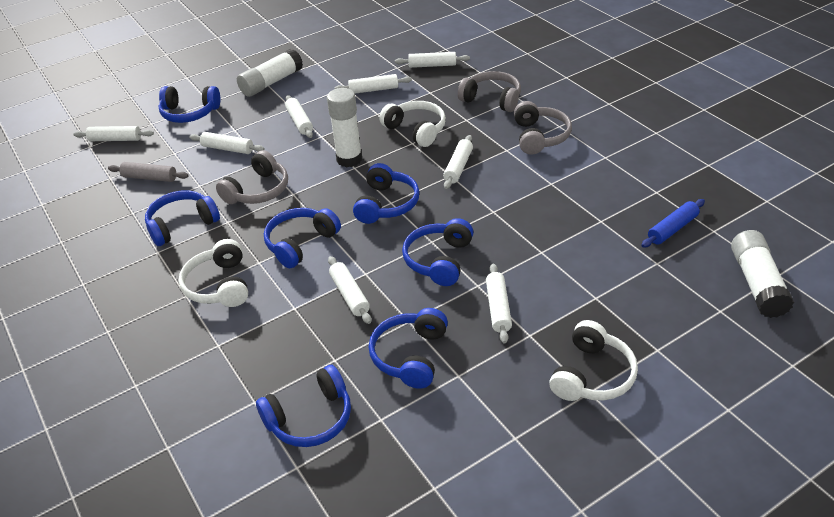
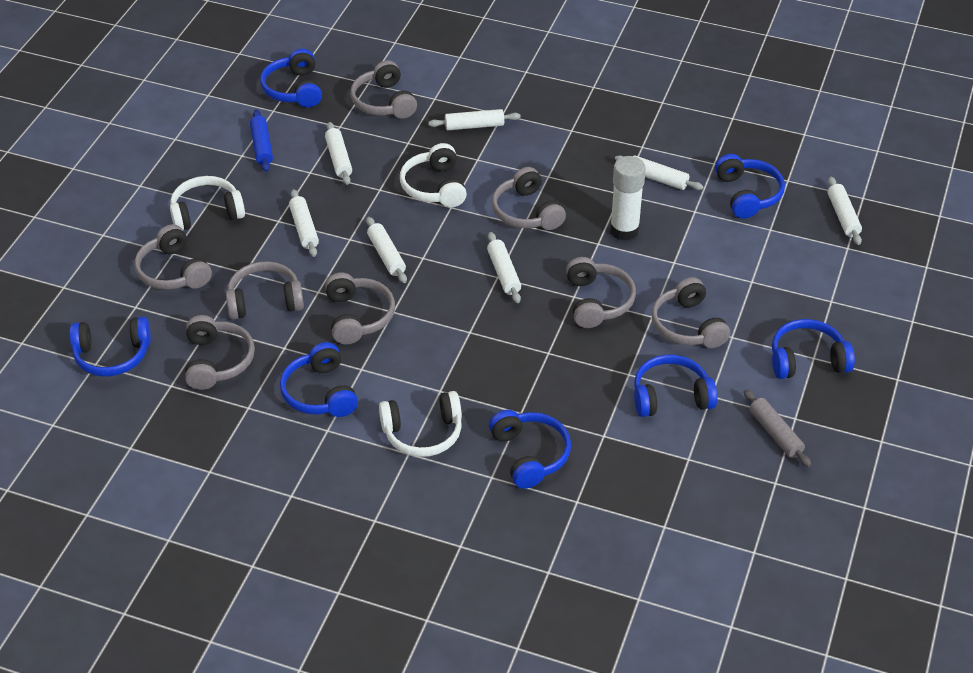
grey headphones: [216,150,288,204] [458,71,521,112] [514,101,572,155] = 3 -> [135,224,212,290] [185,315,255,390] [226,261,304,320] [325,272,395,344] [350,60,417,119] [492,167,566,230] [566,257,636,328] [652,277,730,348] = 8
white glue stick: [237,49,303,97] [327,88,362,167] [731,230,794,318] = 3 -> [610,156,646,241] = 1
white rolling pin: [74,126,154,141] [189,132,264,154] [285,95,313,138] [328,256,371,324] [335,74,412,94] [395,52,470,68] [443,135,473,189] [486,264,512,344] = 8 -> [289,189,319,257] [325,122,352,185] [366,217,407,283] [428,109,521,130] [487,232,521,303] [615,156,704,190] [828,177,862,245] = 7

